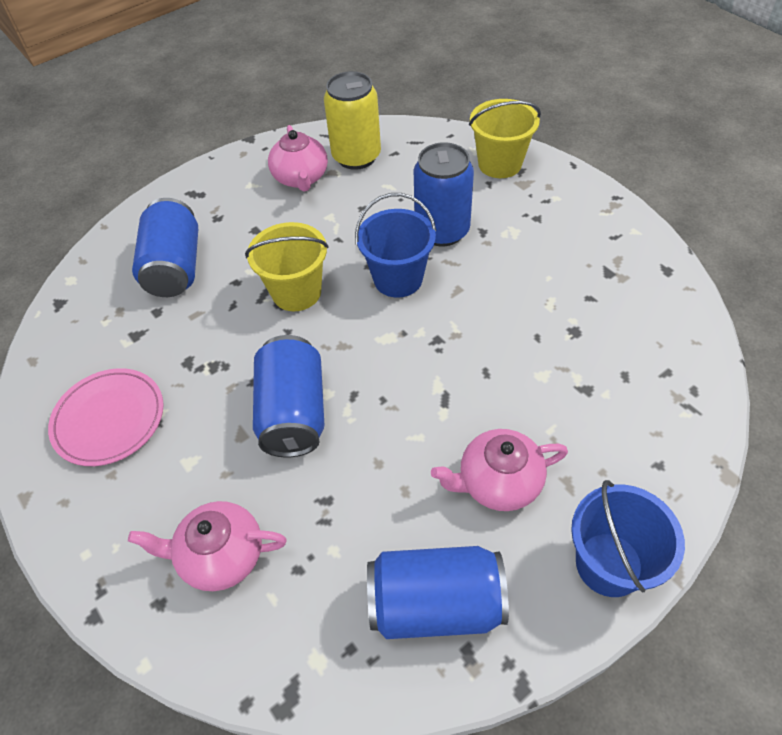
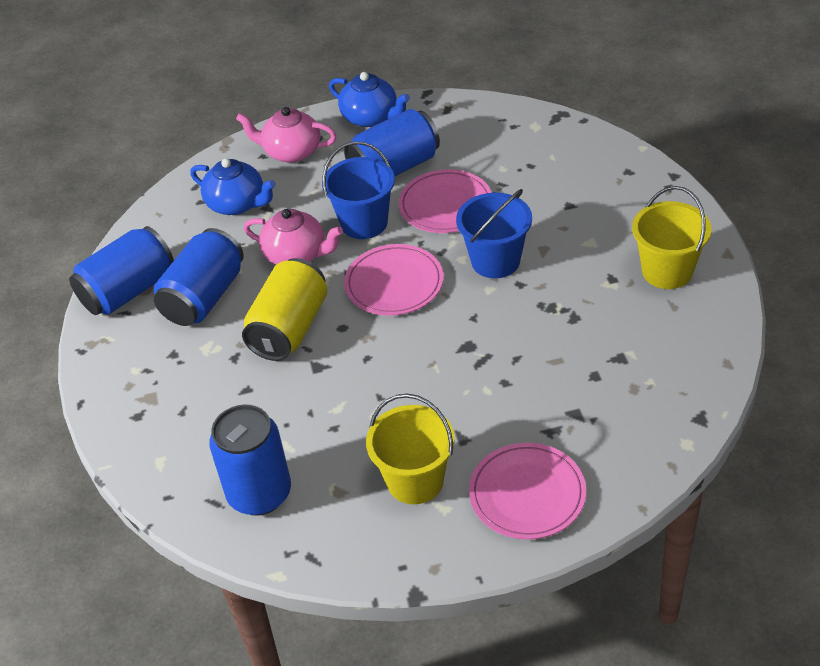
blue teapot: none = 0 -> [190,158,276,215] [329,72,410,127] = 2
pink plate: [48,368,164,466] = 1 -> [344,244,444,316] [398,169,492,233] [469,443,586,540] = 3
pink teapot: [128,501,287,591] [268,125,328,191] [431,429,568,511] = 3 -> [236,107,337,163] [244,209,343,265] = 2

